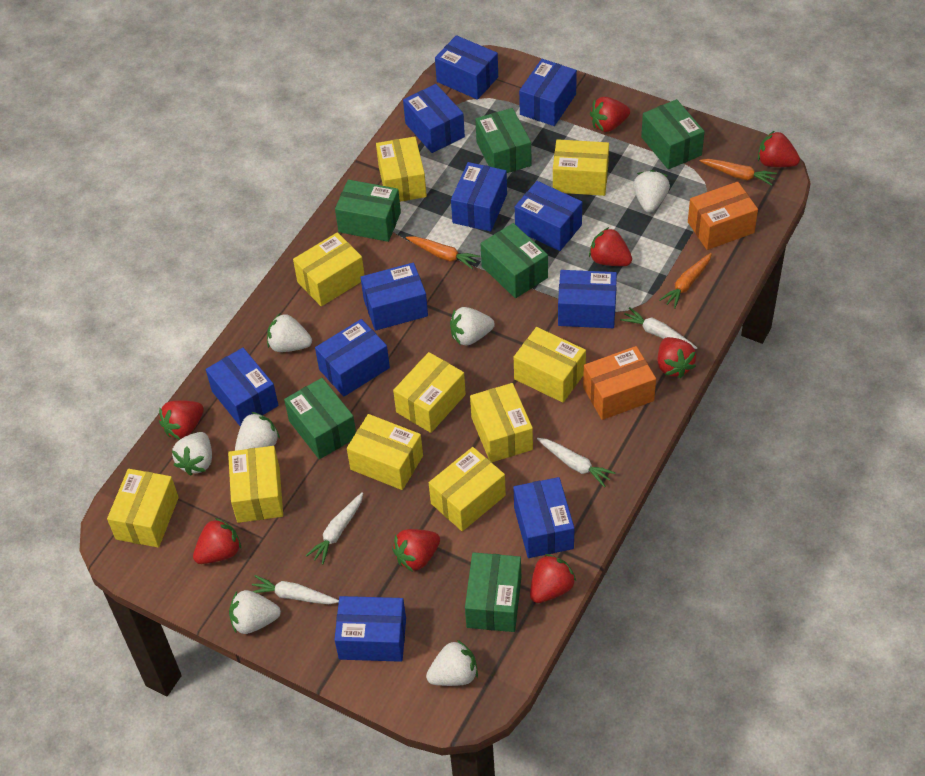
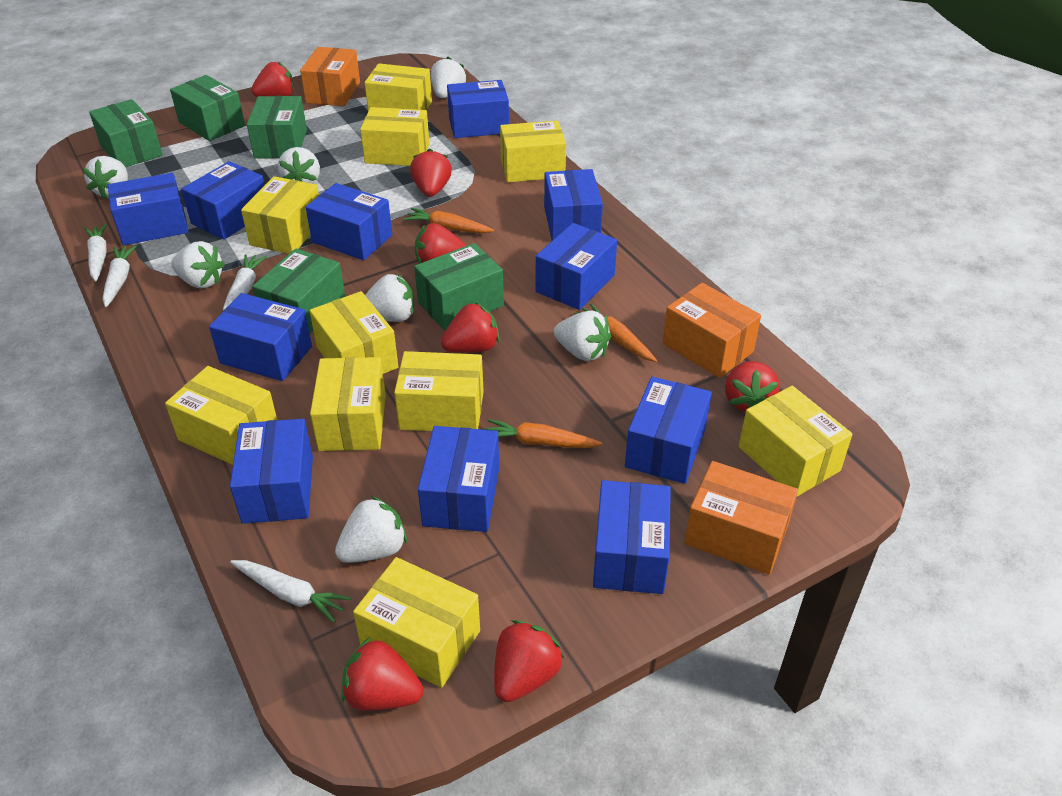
green box: [284,378,356,459] [335,180,401,242] [465,552,521,632] [475,108,531,173] [480,223,548,298] [641,99,705,169] = 6 -> [89,99,163,167] [170,75,245,141] [247,96,307,159] [252,248,345,333] [414,243,504,330] = 5
orange box: [583,346,656,420] [688,182,758,250] = 2 -> [300,47,360,106] [663,283,761,378] [684,461,798,575] = 3
red strawberry: [159,400,204,440] [193,518,241,564] [392,529,440,572] [530,554,576,603] [589,227,632,266] [590,97,630,132] [658,337,696,378] [758,131,800,167] = 8 -> [251,62,294,97] [341,637,423,711] [410,149,452,197] [415,223,467,263] [441,302,499,353] [494,620,564,702] [725,361,780,412] = 7

